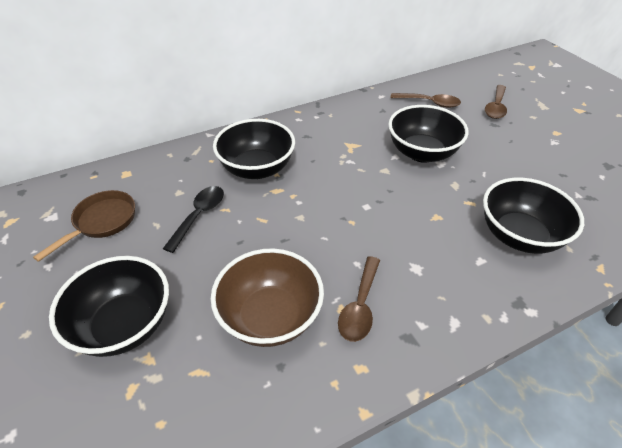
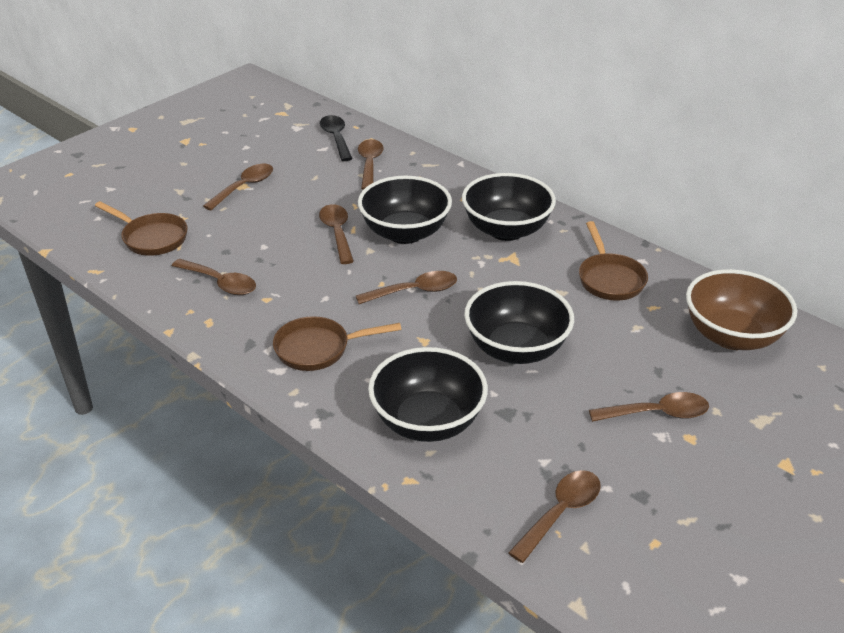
brown pan: [33,190,135,262] = 1 -> [95,201,188,256] [273,316,401,371] [579,221,648,301] = 3
brown spoon: [338,256,380,342] [390,93,461,108] [485,85,507,119] = 3 -> [172,259,256,295] [203,164,273,210] [319,204,354,264] [356,271,457,304] [358,139,384,190] [508,470,601,563] [589,392,709,422] = 7

